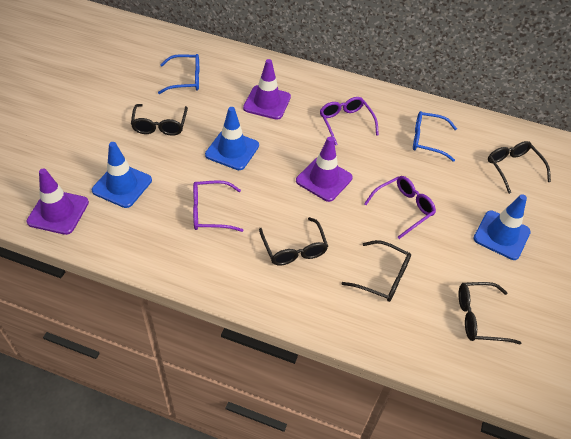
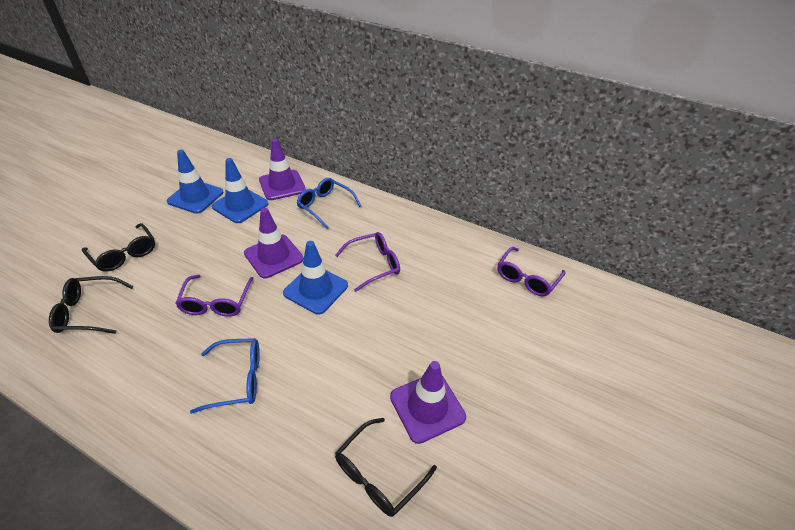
black glasses: [131,104,188,136] [259,217,328,265] [342,240,411,302] [458,282,521,345] [488,141,551,194] = 5 -> [49,276,134,334] [82,223,155,272] [335,418,437,517] = 3

